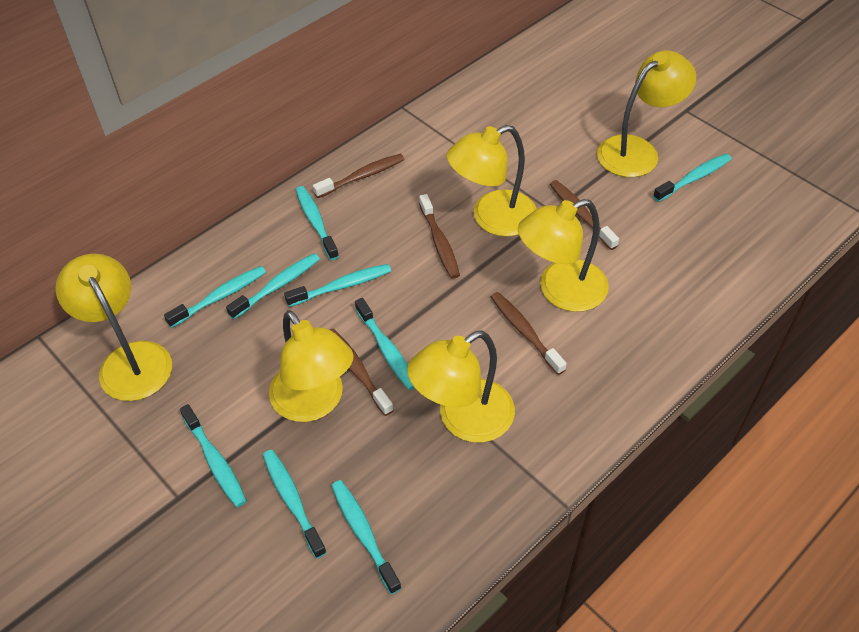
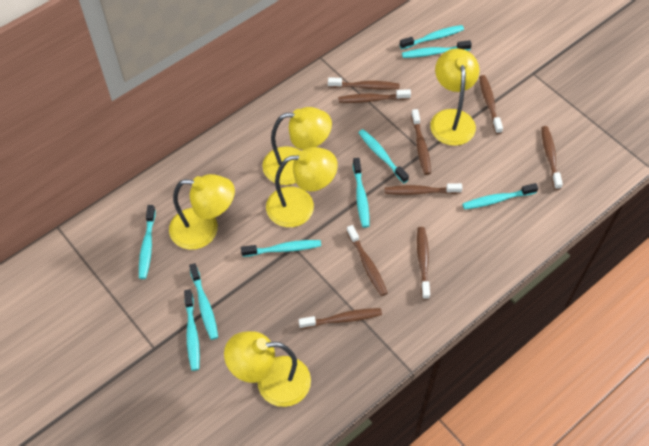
brown toothbrush: [313,154,404,198] [330,329,394,416] [419,194,460,279] [491,292,567,375] [550,180,619,250] = 5 -> [299,308,382,329] [328,77,399,90] [338,89,411,103] [347,225,387,296] [384,183,462,195] [411,109,431,175] [417,227,430,300] [479,75,503,134] [541,126,563,190] = 9
yellow lamp: [55,253,172,401] [269,310,354,422] [407,330,515,443] [447,125,536,237] [518,199,609,312] [597,50,696,177] = 6 -> [169,174,235,250] [224,331,311,407] [262,107,332,185] [266,147,338,227] [430,48,479,146] = 5

